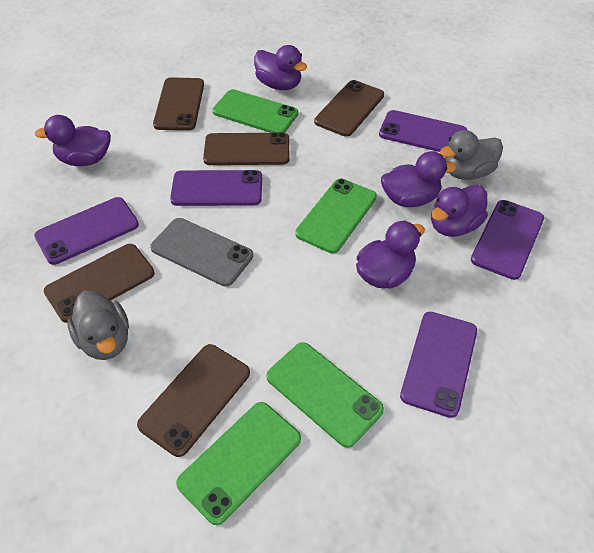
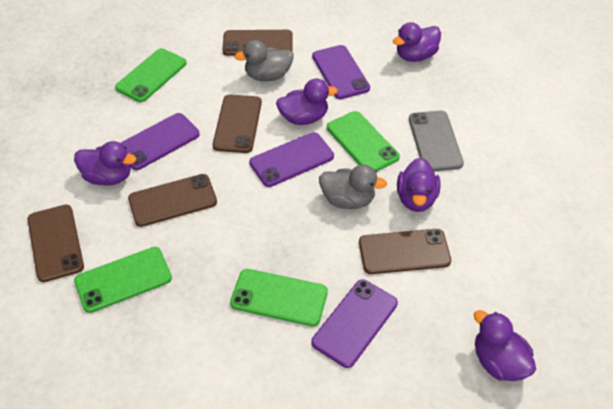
purple phone: [34,197,139,265] [170,170,262,206] [379,110,468,152] [400,312,477,418] [471,200,544,280] = 5 -> [121,113,200,170] [249,132,334,187] [311,279,398,368] [312,45,370,99] = 4

